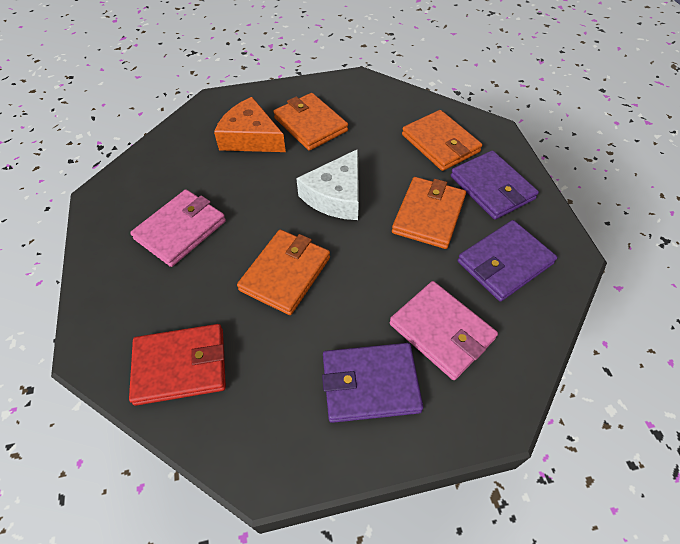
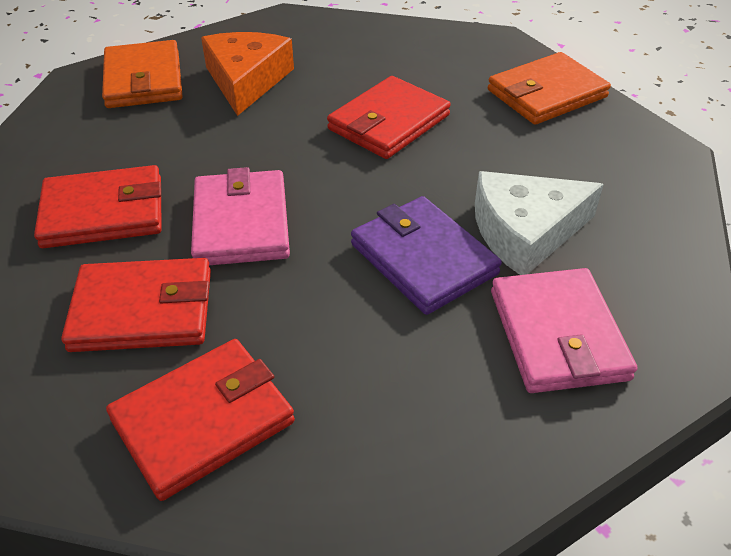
orange wallet: [237,230,330,315] [273,93,348,151] [392,177,466,249] [402,110,482,171] = 4 -> [102,40,182,108] [488,52,611,125] = 2
purple wallet: [322,343,423,423] [451,151,539,220] [458,220,557,302] = 3 -> [351,196,502,315] = 1
red wallet: [129,324,226,406] = 1 -> [34,165,162,248] [61,258,211,352] [106,339,295,501] [327,76,451,159] = 4

